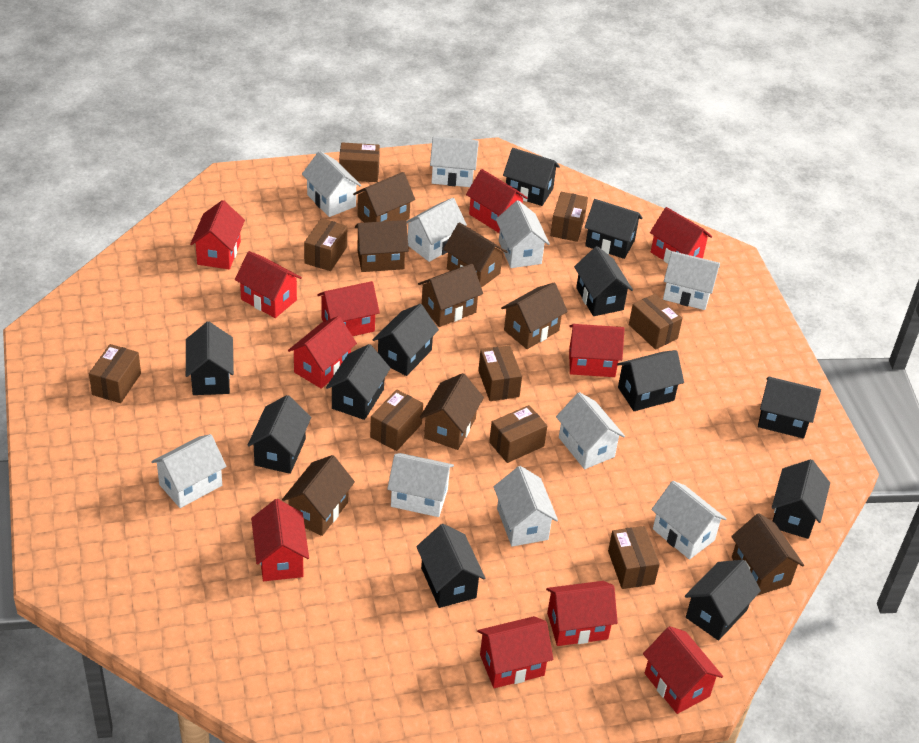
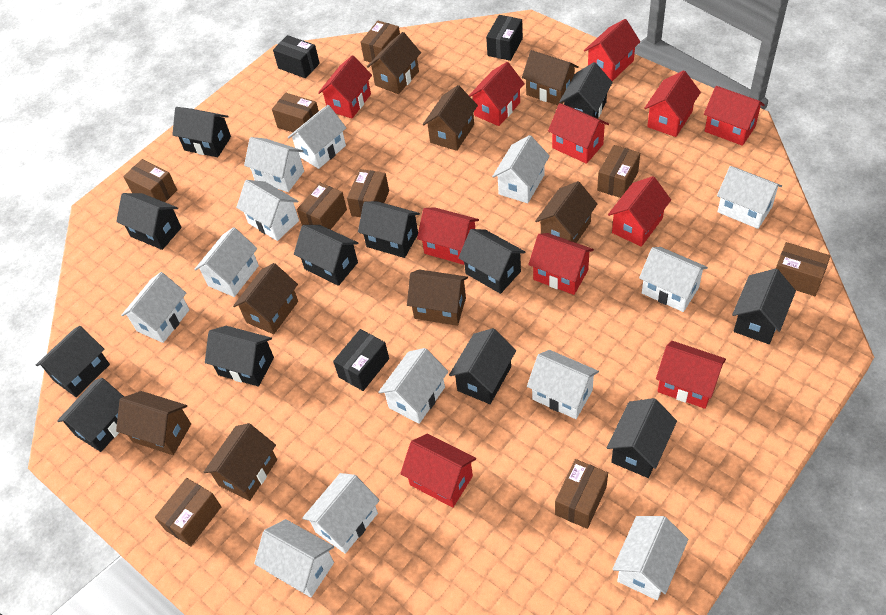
black box: none = 0 -> [273,35,320,78] [333,329,389,391] [486,15,523,61] = 3
white house: [151,434,227,508] [302,151,362,217] [387,453,454,517] [406,198,467,262] [430,136,479,187] [494,466,558,547] [496,200,550,268] [556,392,625,469] [652,481,727,559] [663,251,720,310] = 10 -> [121,272,190,343] [194,227,259,297] [236,180,299,241] [244,137,304,192] [254,519,334,597] [288,105,346,169] [302,473,380,554] [378,348,448,424] [492,135,550,203] [527,350,599,419] [612,516,688,600] [639,247,708,312] [717,166,782,229] = 13

